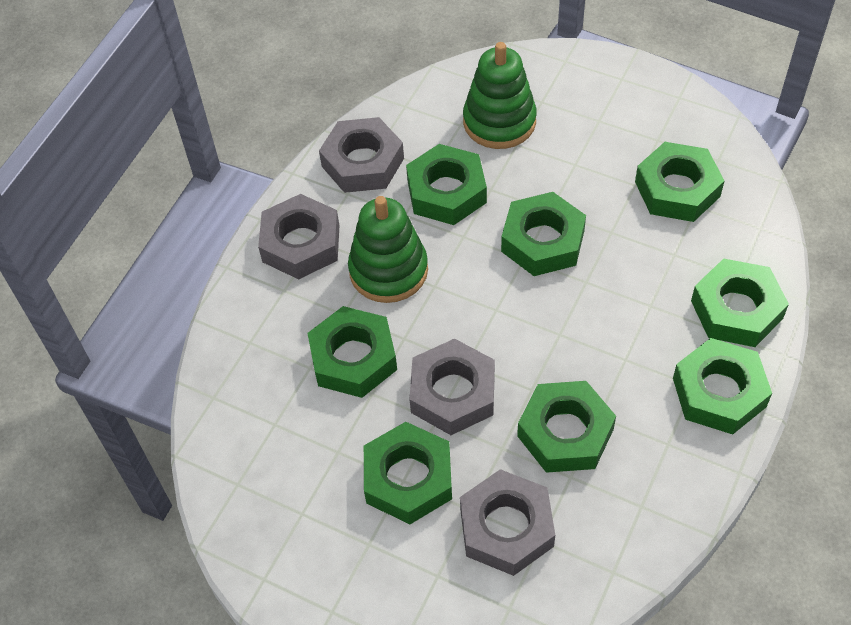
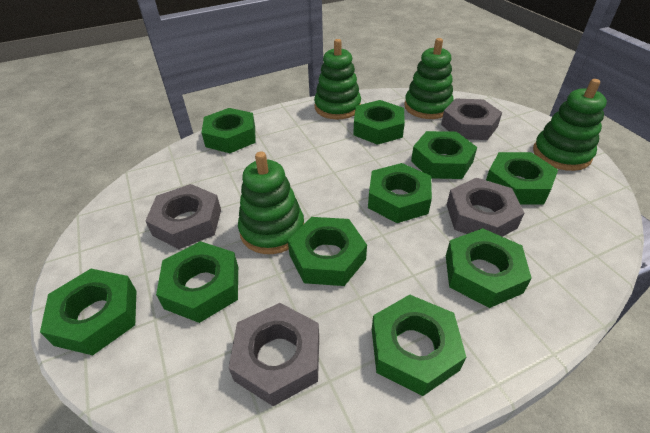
green nut: [307,306,397,398] [364,422,452,524] [406,144,487,225] [501,192,586,276] [517,381,616,473] [635,142,724,222] [673,338,772,434] [691,258,789,347] = 8 -> [40,269,137,355] [156,241,238,323] [202,108,255,153] [288,217,367,286] [353,100,405,145] [368,163,432,223] [372,295,466,396] [411,131,477,179] [446,228,532,308] [486,152,558,205] = 10
green stacking toy: [348,196,428,303] [463,42,537,149] = 2 -> [238,152,304,254] [314,39,361,119] [404,38,454,119] [533,79,607,171] = 4

